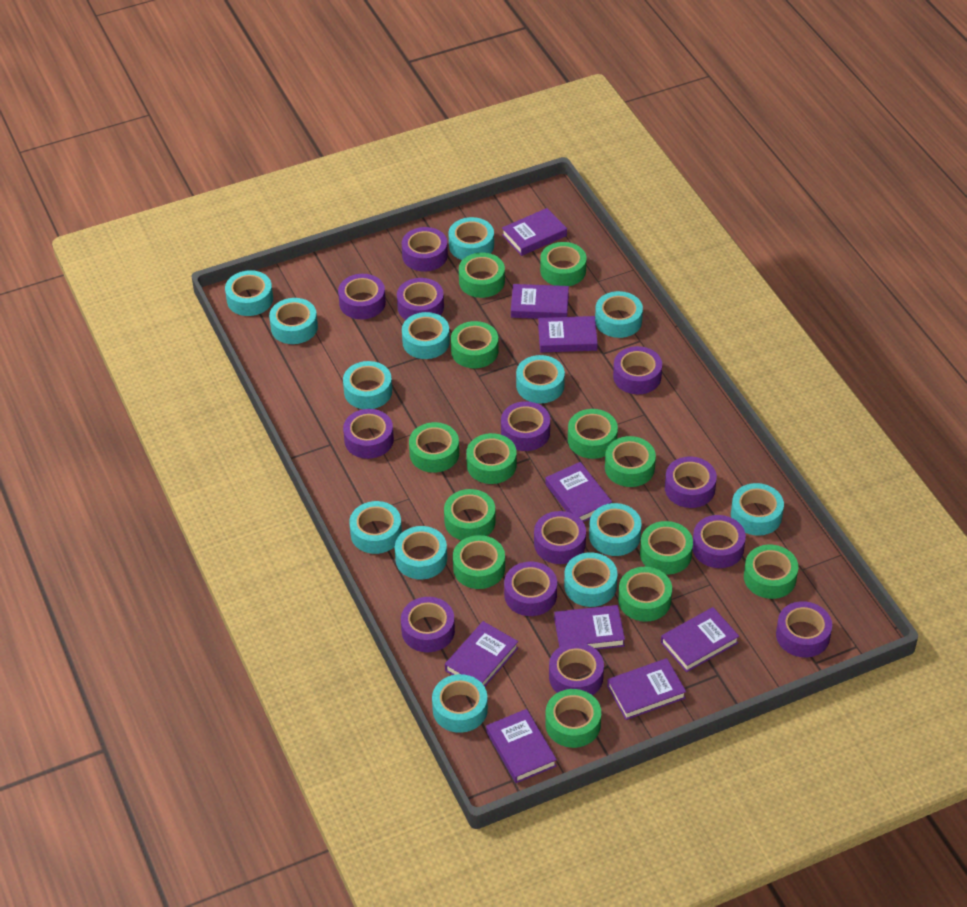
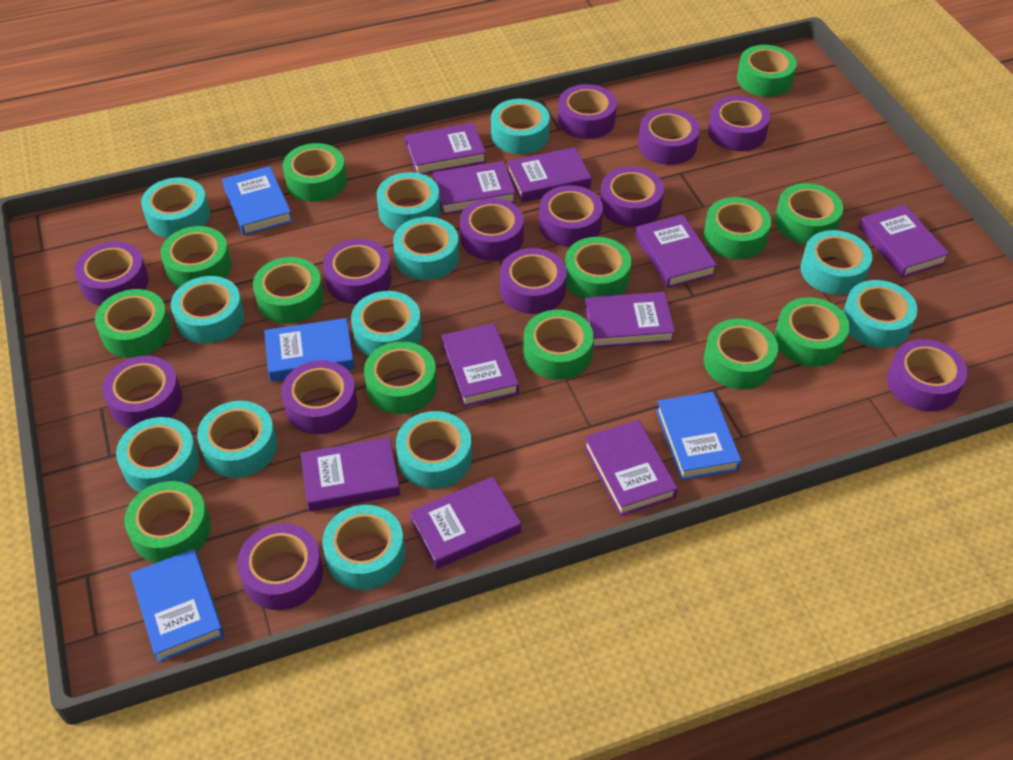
blue book: none = 0 -> [130,549,224,662] [222,166,293,235] [264,318,355,382] [656,392,741,480] = 4
purple book: [445,621,518,687] [486,709,557,783] [502,208,567,256] [511,284,569,319] [538,316,598,353] [545,462,612,522] [554,605,625,650] [607,658,686,720] [661,607,739,672] = 9 -> [301,437,400,512] [405,123,486,174] [410,477,521,569] [433,161,516,215] [441,323,519,407] [507,147,592,202] [584,292,675,348] [584,420,678,516] [635,215,717,288] [859,205,950,278] = 10
turquoise tape: [225,270,273,316] [269,298,318,344] [343,361,392,409] [349,501,402,554] [395,526,447,579] [402,312,450,359] [432,674,488,733] [448,217,494,260] [516,355,565,403] [564,552,617,607] [589,503,641,556] [595,291,643,338] [731,483,784,536] = 13 -> [116,417,199,492] [141,178,210,238] [171,276,244,344] [197,401,277,478] [322,505,405,590] [351,291,422,356] [377,172,440,231] [393,217,459,280] [396,411,472,489] [491,99,550,154] [800,230,872,295] [843,280,918,348] = 12

